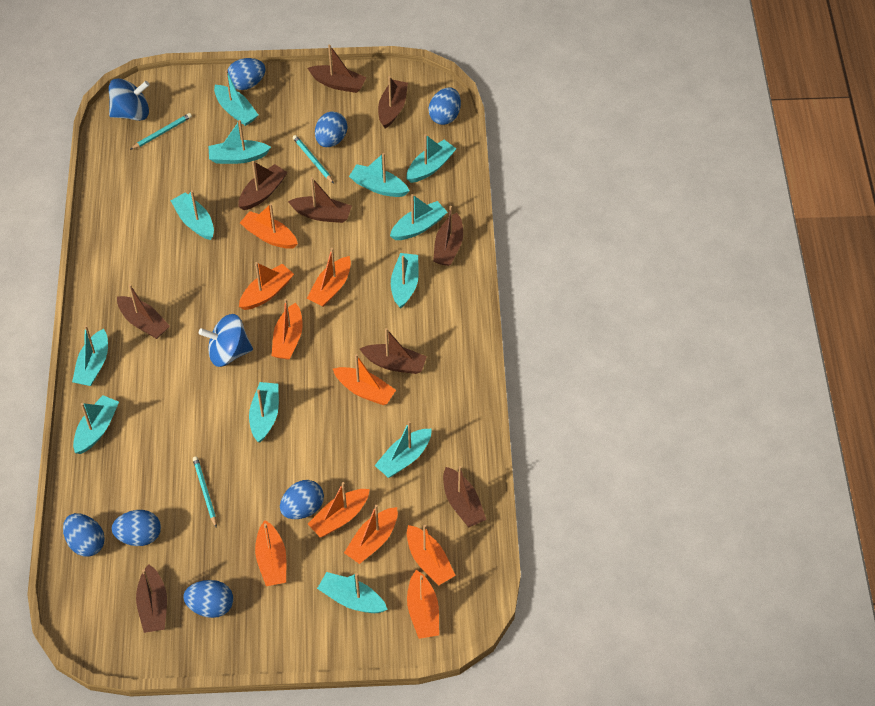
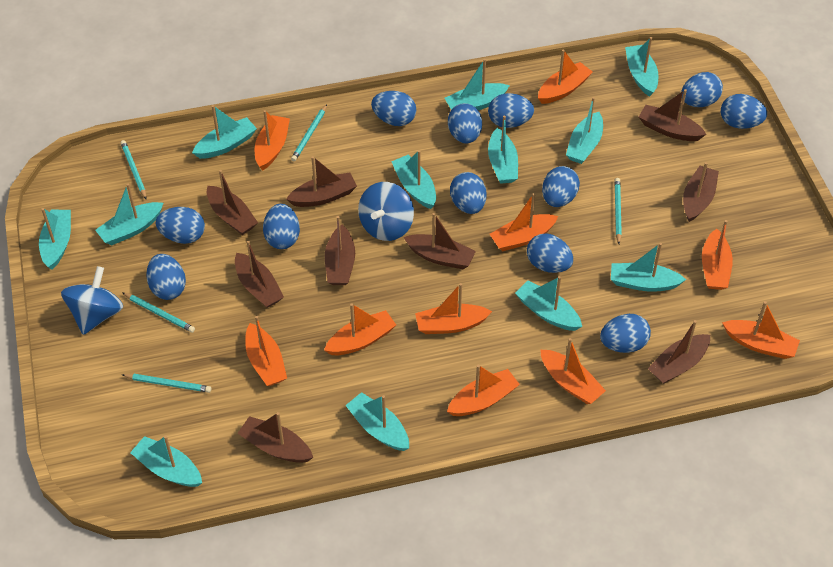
blue egg: [63,513,105,556] [111,510,161,546] [183,580,233,618] [227,58,266,90] [280,480,324,519] [315,111,347,147] [429,87,461,125] = 7 -> [146,254,186,300] [156,207,205,244] [263,204,300,249] [371,91,416,126] [448,103,482,143] [450,172,487,214] [488,93,534,128] [527,233,573,273] [542,166,580,207] [600,314,651,353] [681,72,723,107] [721,94,767,129] = 12
turquoise pencil: [130,113,192,150] [193,457,217,528] [293,135,334,183] = 3 -> [120,140,146,199] [122,292,195,333] [122,374,211,393] [291,104,327,162] [614,178,622,244] = 5

